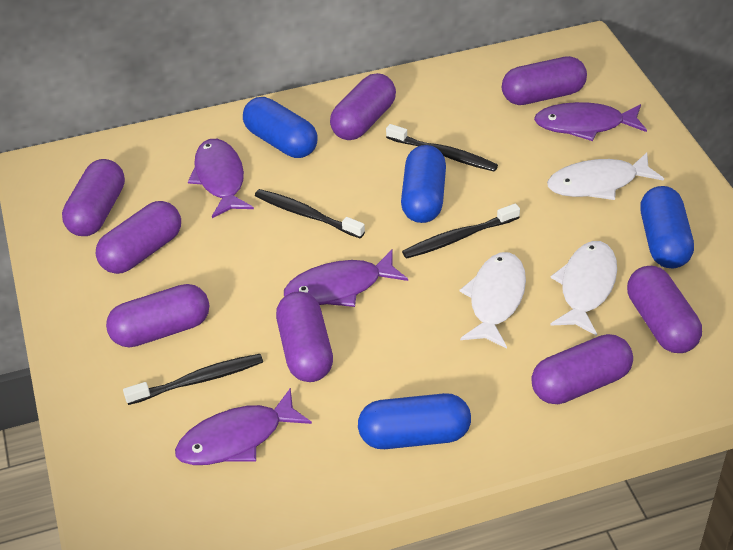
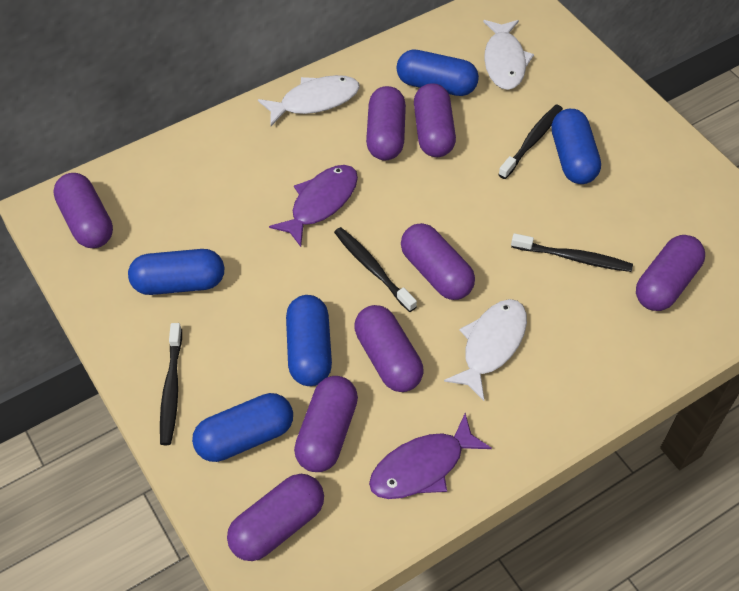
blue capsule: [243,97,317,158] [358,393,471,449] [401,145,446,223] [640,186,694,268] = 4 -> [128,249,224,295] [192,393,293,462] [286,295,332,386] [396,49,479,96] [552,109,601,184] = 5
purple fish: [175,388,312,465] [188,139,254,218] [284,250,408,307] [534,102,647,141] = 4 -> [269,165,358,247] [369,413,492,499] = 2

